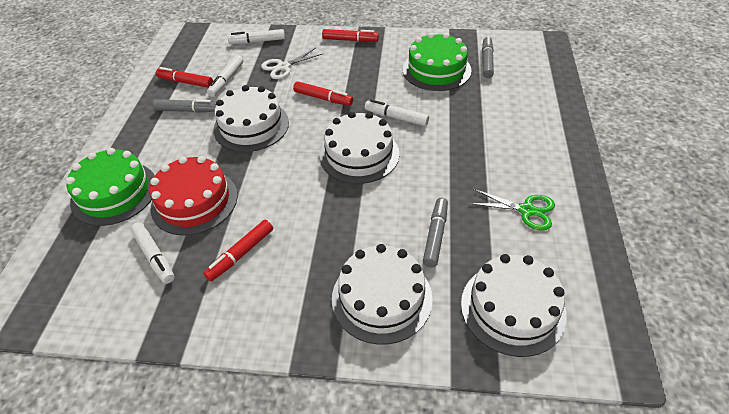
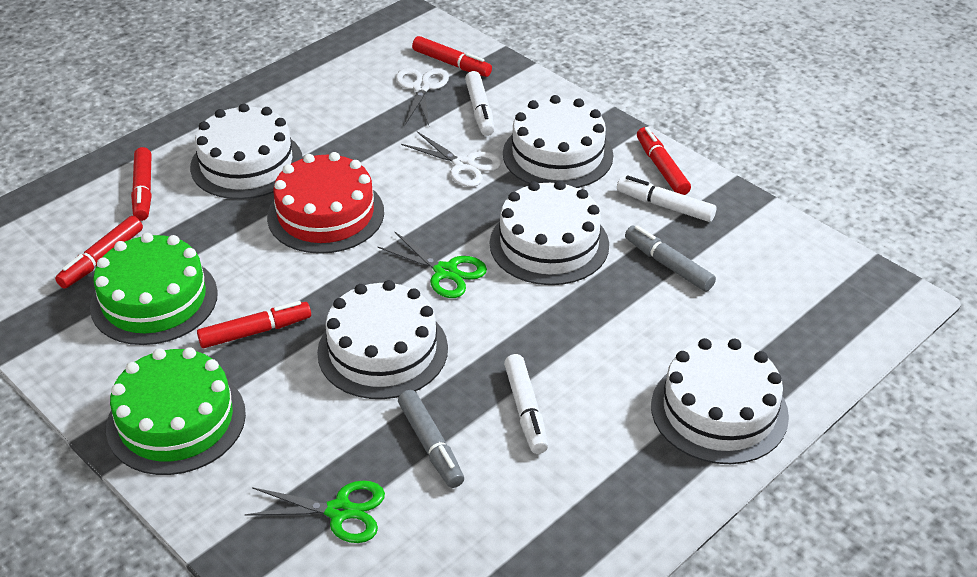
green scissors: [469,189,555,230] = 1 -> [244,481,385,543] [377,231,487,298] = 2
grey marker: [153,99,216,113] [423,198,448,267] [482,36,494,78] = 3 -> [398,390,464,488] [625,225,716,291] = 2
red marker: [156,67,213,88] [203,220,273,281] [293,81,353,106] [322,29,379,42] = 4 -> [55,216,143,289] [131,147,152,221] [197,301,311,348] [412,36,492,77] [637,127,691,195] = 5
white cake: [213,85,289,152] [319,112,399,184] [332,244,433,345] [461,254,567,357] = 4 -> [190,103,303,199] [317,280,448,399] [490,180,609,285] [503,95,613,188] [651,338,789,464] = 5
white marker: [130,222,175,284] [207,55,244,97] [228,29,285,44] [365,99,429,126] = 4 -> [465,71,494,136] [504,354,548,454] [617,176,716,222] = 3
white scissors: [261,48,322,79] = 1 -> [396,68,449,125] [401,131,502,187] = 2

